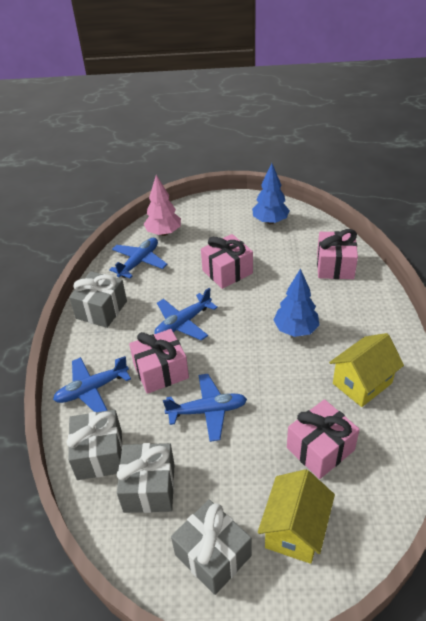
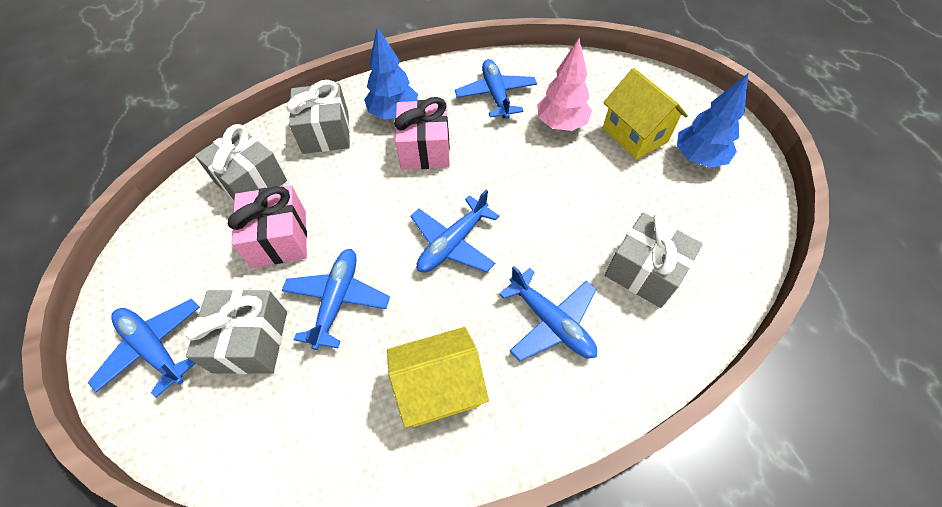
blue plane: [53,356,131,412] [109,238,168,278] [154,288,218,340] [163,374,247,442] = 4 -> [87,299,200,398] [281,249,390,350] [410,190,500,273] [455,59,537,119] [499,266,597,361] = 5
pink gift: [129,329,189,394] [201,234,253,289] [287,399,360,479] [317,229,358,279] = 4 -> [228,185,307,268] [394,97,450,170] = 2

